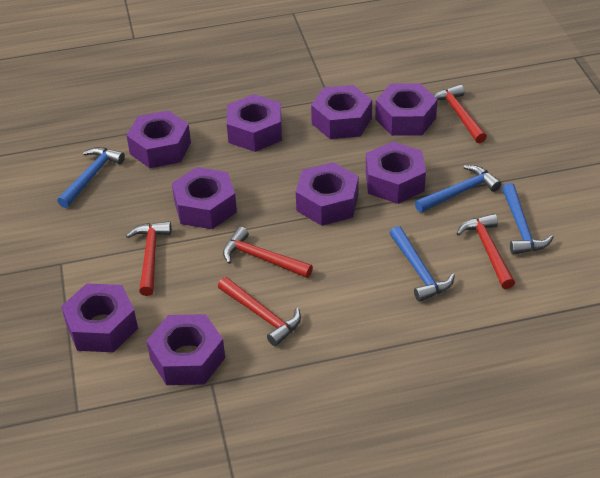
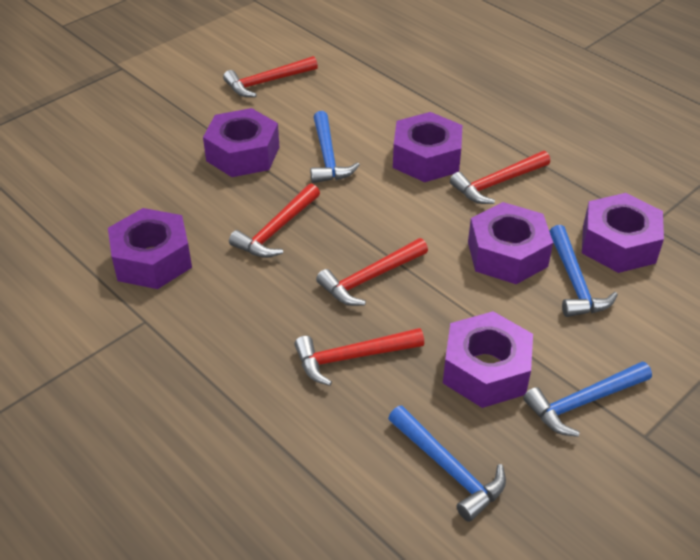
purple nut: [61,283,138,352] [126,110,191,168] [147,314,225,385] [172,167,237,229] [227,94,282,152] [296,162,359,226] [311,85,372,139] [366,141,426,204] [375,83,438,136] = 9 -> [108,208,192,289] [203,108,279,177] [393,112,462,182] [443,311,533,408] [468,202,553,284] [582,193,664,273] = 6

